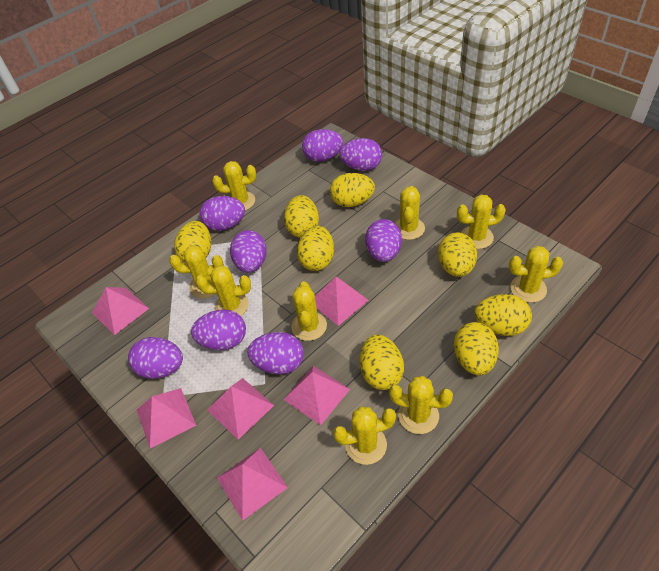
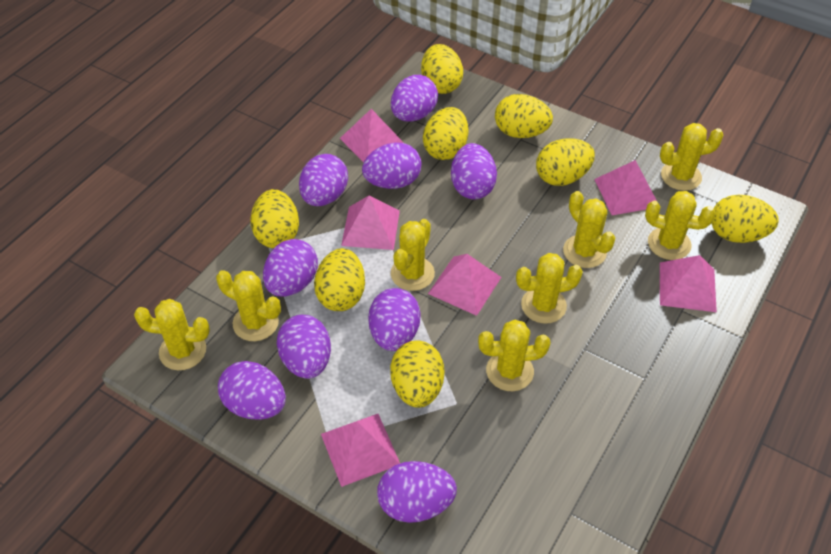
purple egg: [128,337,183,379] [191,309,246,350] [199,196,245,231] [230,230,267,273] [247,332,304,374] [302,129,343,162] [339,138,382,171] [365,219,402,262] = 8 -> [218,361,286,420] [263,239,318,297] [277,315,331,379] [299,154,348,206] [362,143,422,189] [368,288,420,351] [377,461,457,523] [391,75,438,121] [451,143,497,199] = 9
yellow cactus: [169,245,224,298] [196,265,251,316] [212,161,256,210] [291,281,327,341] [333,406,396,465] [389,376,453,434] [395,186,425,240] [457,195,506,249] [509,246,563,303] = 9 -> [134,299,210,370] [216,270,281,341] [391,219,435,291] [478,320,551,391] [516,253,583,324] [563,191,615,268] [645,191,715,260] [660,123,724,191] = 8

